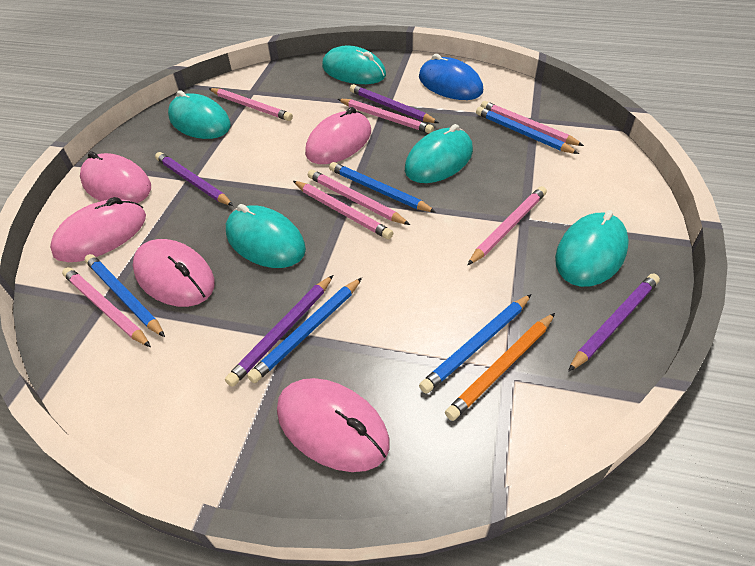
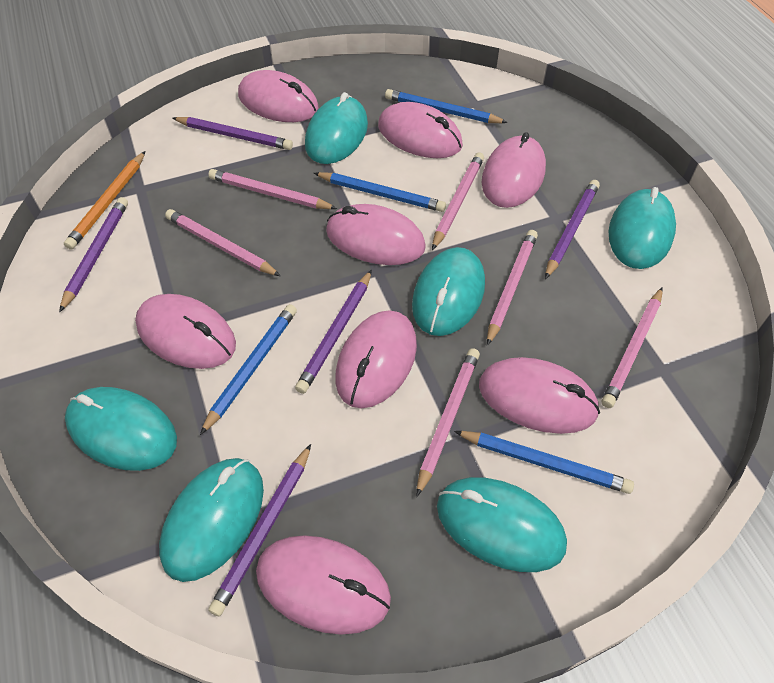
blue mouse: [419,54,483,100] = 1 -> none = 0
blue pencil: [85,254,165,337] [247,278,362,383] [329,162,436,213] [419,294,532,394] [476,107,579,154] = 5 -> [200,304,297,435] [314,172,446,212] [385,89,508,123] [454,431,634,494] = 4
pink mouse: [50,197,146,262] [80,151,151,203] [133,239,215,307] [277,378,389,472] [305,107,371,164] = 5 -> [135,294,236,369] [238,70,319,122] [256,535,391,635] [326,204,426,265] [335,310,417,408] [378,102,463,158] [479,357,600,434] [481,132,546,208] = 8
pink pencil: [62,267,151,347] [209,88,293,121] [293,181,393,239] [308,169,410,225] [338,99,434,133] [468,186,547,265] [481,101,584,146] = 7 -> [165,209,281,276] [208,169,337,209] [416,348,480,497] [432,153,484,250] [487,230,538,346] [602,288,663,408] = 6
purple pencil: [155,152,233,206] [225,275,333,387] [350,84,439,123] [568,274,660,372] = 4 -> [59,197,128,313] [172,117,293,150] [208,444,311,617] [295,270,372,394] [545,180,600,279] = 5
turquoise mouse: [168,90,231,139] [226,204,306,268] [322,45,386,84] [405,124,473,183] [555,210,629,287] = 5 -> [65,387,177,471] [159,458,264,582] [305,92,368,164] [412,247,485,336] [437,477,567,572] [609,187,676,269] = 6

